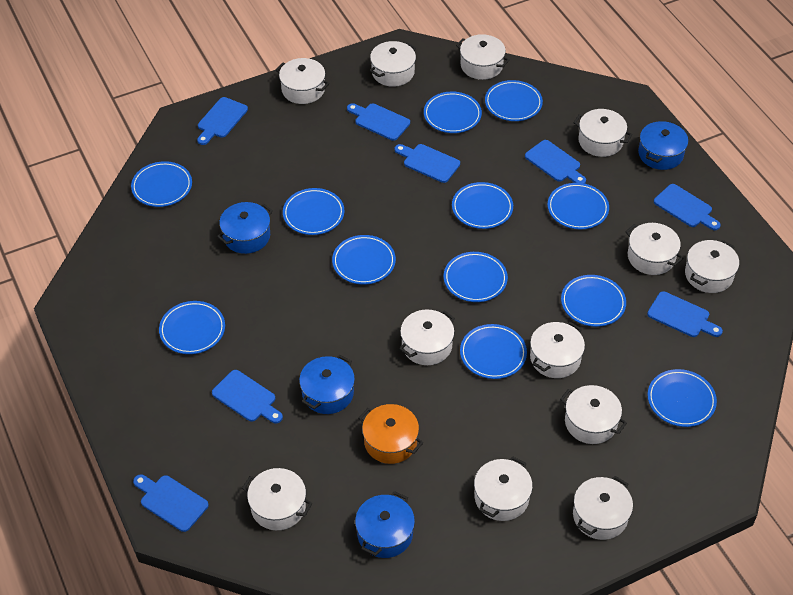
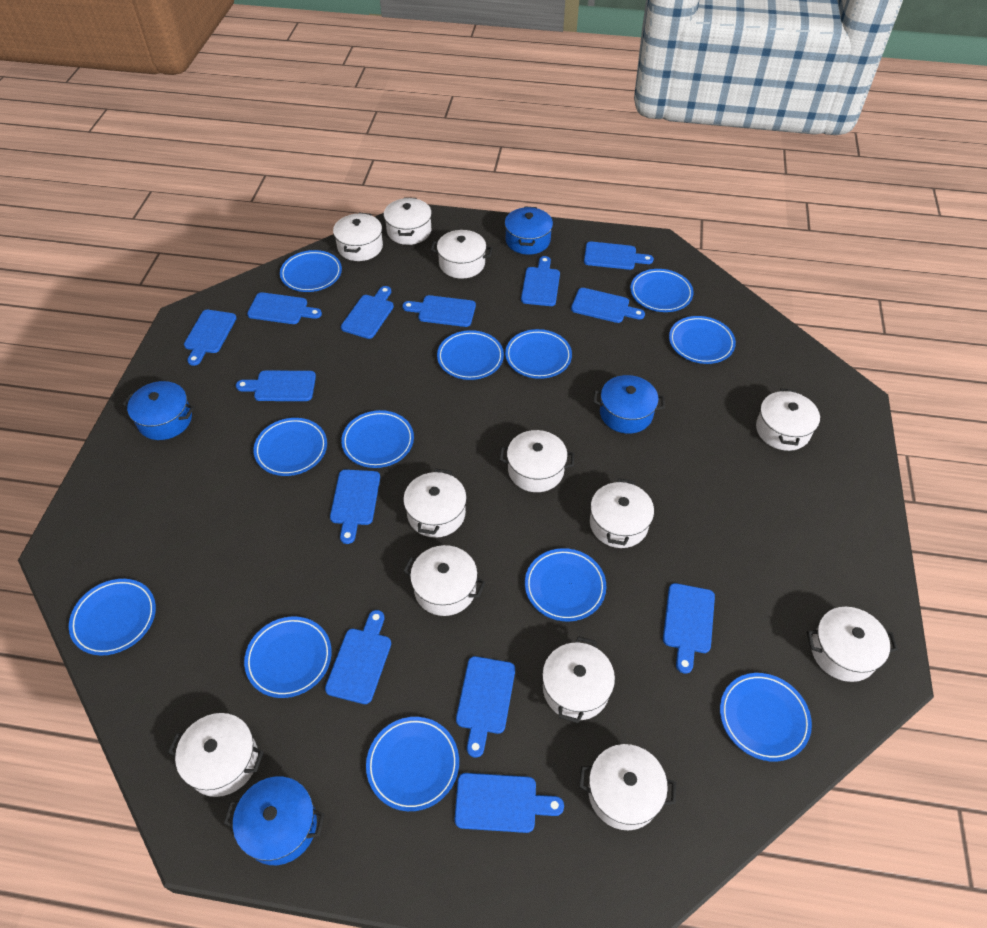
blue cutting board: [133,475,209,532] [197,97,248,145] [212,370,283,423] [347,103,410,141] [395,144,460,183] [525,140,586,184] [647,291,723,337] [654,184,721,230] = 8 -> [184,310,237,366] [236,371,316,401] [247,292,322,324] [325,610,391,704] [330,469,380,544] [341,286,394,339] [402,295,476,327] [455,773,564,833] [456,656,515,757] [521,256,560,306] [571,288,645,323] [584,242,654,270] [663,583,715,674] = 13
orange pot: [359,404,423,464] = 1 -> none = 0

